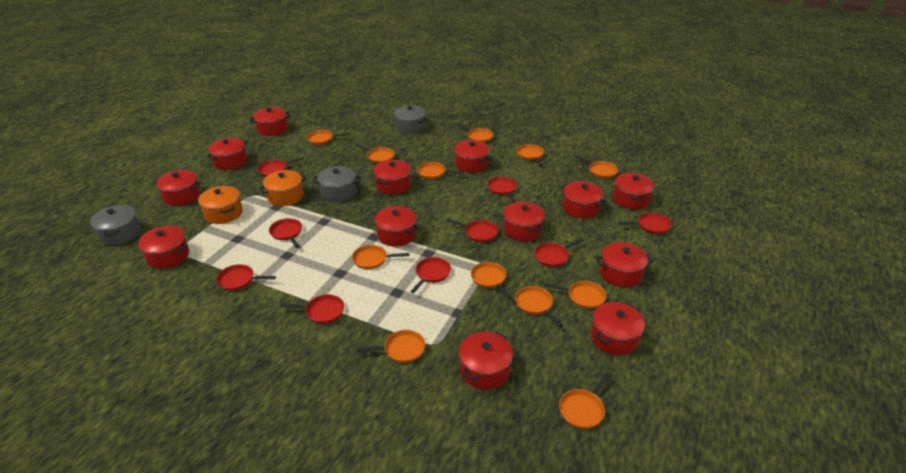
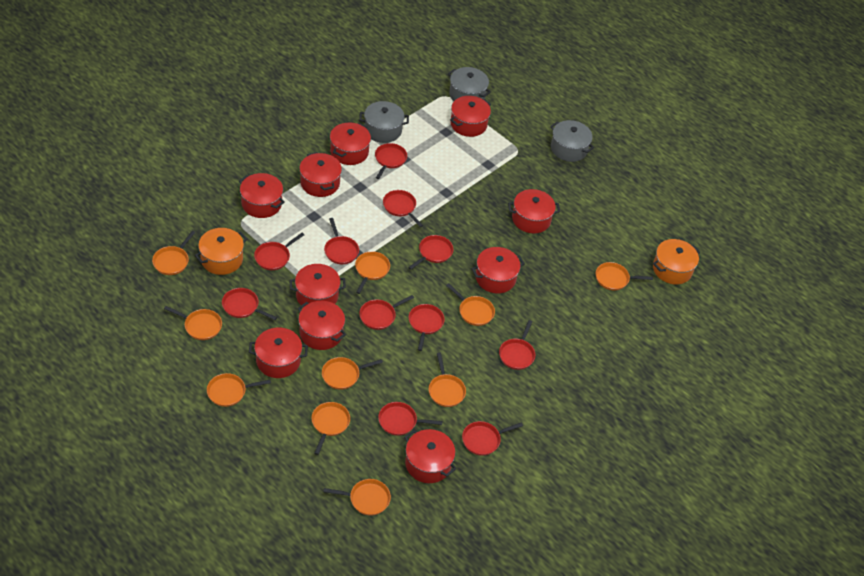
orange pan: [306,130,350,145] [352,245,410,269] [355,144,395,163] [357,330,425,363] [417,162,464,179] [457,123,493,143] [471,262,512,299] [515,286,562,327] [517,144,544,166] [544,281,606,309] [559,373,611,429] [575,155,618,178] = 12 -> [152,231,196,275] [164,306,222,340] [207,373,271,407] [311,402,350,455] [322,357,383,390] [324,479,391,516] [355,251,390,294] [429,353,466,407] [446,283,495,326] [596,262,653,290] = 10
red pan: [216,264,276,291] [258,157,304,176] [269,218,302,248] [280,294,344,324] [410,257,451,293] [446,219,498,242] [487,176,517,202] [534,238,584,267] [619,212,672,234] = 9 -> [222,288,277,320] [254,233,304,270] [324,218,359,264] [359,295,414,330] [375,143,407,179] [378,402,442,436] [383,190,423,227] [408,235,453,270] [409,304,445,351] [462,421,523,456] [499,320,535,370] = 11
red pot: [138,226,189,269] [154,170,201,206] [206,138,248,170] [249,107,291,136] [373,206,419,247] [374,160,411,195] [454,140,490,173] [459,332,513,390] [503,201,545,241] [560,181,607,218] [591,302,645,355] [595,242,653,287] [613,173,654,209] = 13 -> [239,173,285,218] [249,328,308,378] [289,264,346,308] [298,301,346,350] [299,152,342,197] [330,122,371,165] [404,429,456,483] [450,96,491,137] [471,247,525,294] [508,189,560,233] = 10

